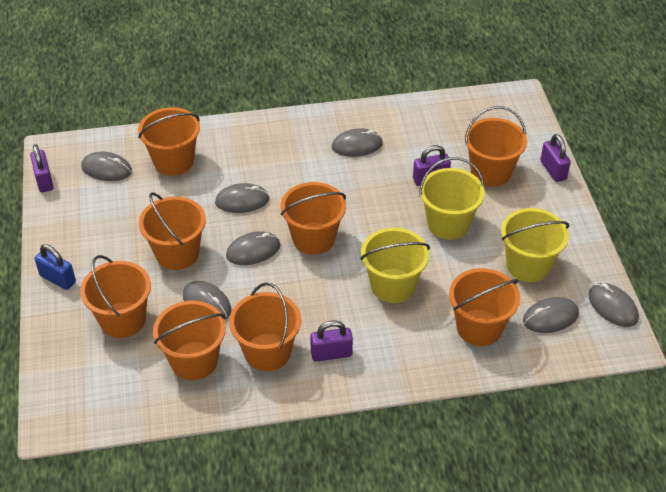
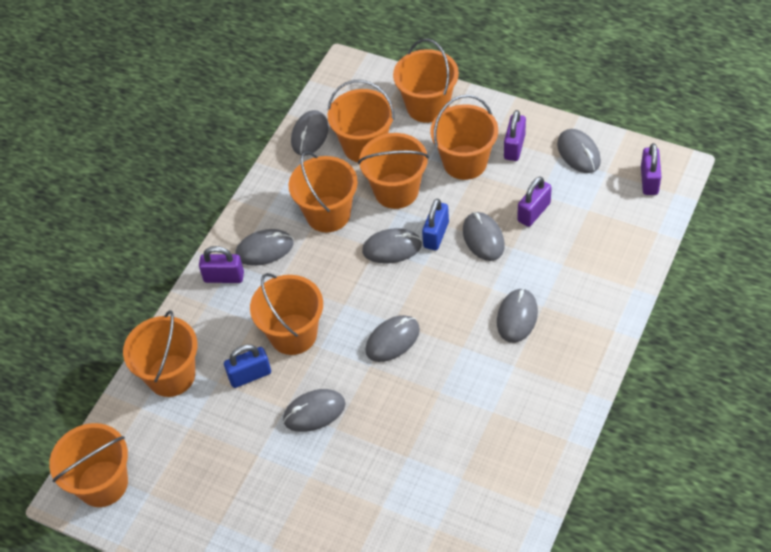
blue padlock: [35,244,76,290] = 1 -> [224,345,271,388] [422,199,449,250] = 2
grey mouse: [81,152,132,181] [183,281,231,320] [215,183,269,213] [226,231,280,265] [332,128,383,157] [523,297,579,333] [588,283,639,327] = 7 -> [235,229,294,266] [283,389,346,432] [291,110,329,155] [362,228,422,264] [365,315,420,362] [463,212,505,261] [497,288,538,343] [557,129,601,173] = 8
yellow bucket: [360,228,430,303] [419,157,485,240] [501,208,569,282] = 3 -> none = 0

